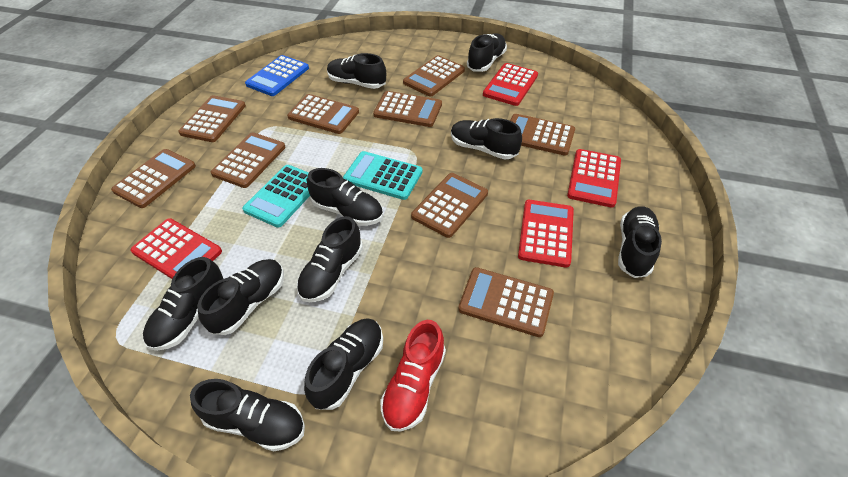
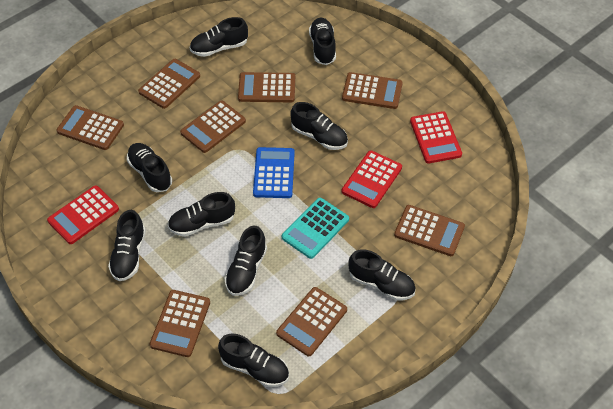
black shoe: [143,257,223,351] [190,379,305,451] [197,259,284,335] [297,216,363,302] [304,318,383,410] [307,168,383,226] [327,53,386,89] [451,118,522,160] [467,33,507,72] [618,206,662,278] = 10 -> [108,210,146,281] [127,143,172,192] [168,192,235,237] [190,17,248,57] [218,334,289,387] [225,226,267,296] [290,102,348,150] [309,17,336,65] [348,249,416,301] = 9
brown calculator: [111,149,196,208] [178,95,246,142] [211,132,285,188] [287,94,359,134] [373,91,442,127] [403,55,465,97] [411,173,488,238] [458,267,554,337] [510,114,575,156] = 9 -> [56,105,124,150] [138,59,200,109] [150,290,210,357] [180,101,246,153] [238,72,295,102] [276,287,347,356] [342,72,403,109] [394,205,465,256] = 8
red calculator: [130,218,222,279] [483,63,538,106] [518,200,574,268] [567,149,621,208] = 4 -> [47,185,119,244] [342,150,402,208] [410,111,462,164] = 3
red shoe: [380,320,446,432] = 1 -> none = 0
turquoise calculator: [242,165,310,228] [343,151,423,200] = 2 -> [282,198,349,259] = 1

